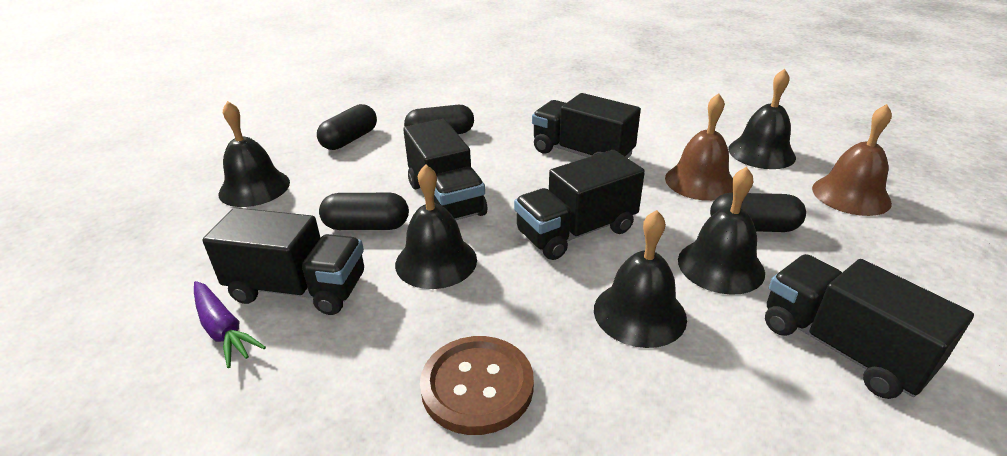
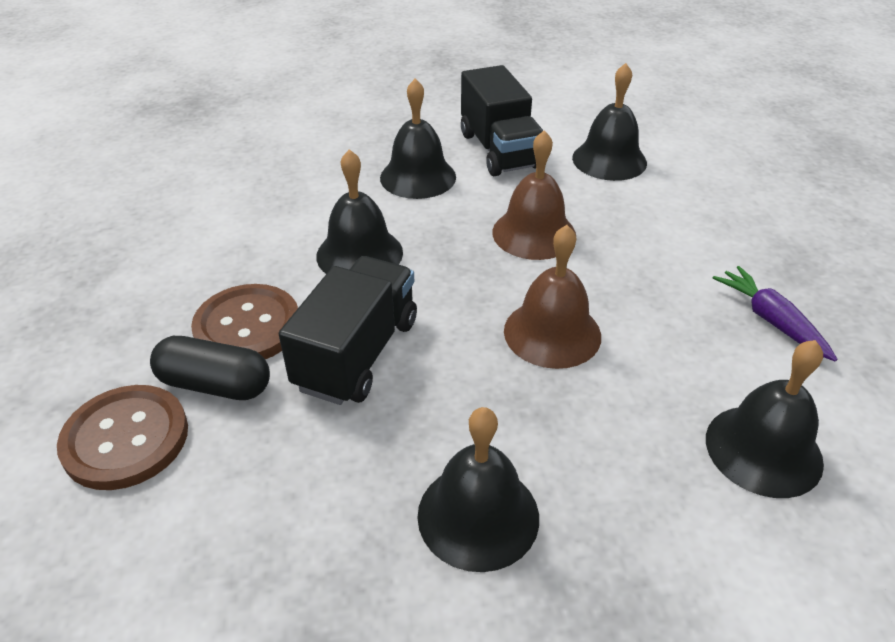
black capsule: [317,104,377,150] [319,193,409,230] [404,105,474,134] [710,193,806,232] = 4 -> [150,336,270,400] = 1
black truck: [202,208,364,315] [403,119,487,220] [514,150,645,260] [532,93,641,158] [765,254,974,399] = 5 -> [279,256,417,405] [461,65,543,176] = 2
brown button: [420,336,534,435] = 1 -> [57,385,188,490] [191,284,298,359] = 2

